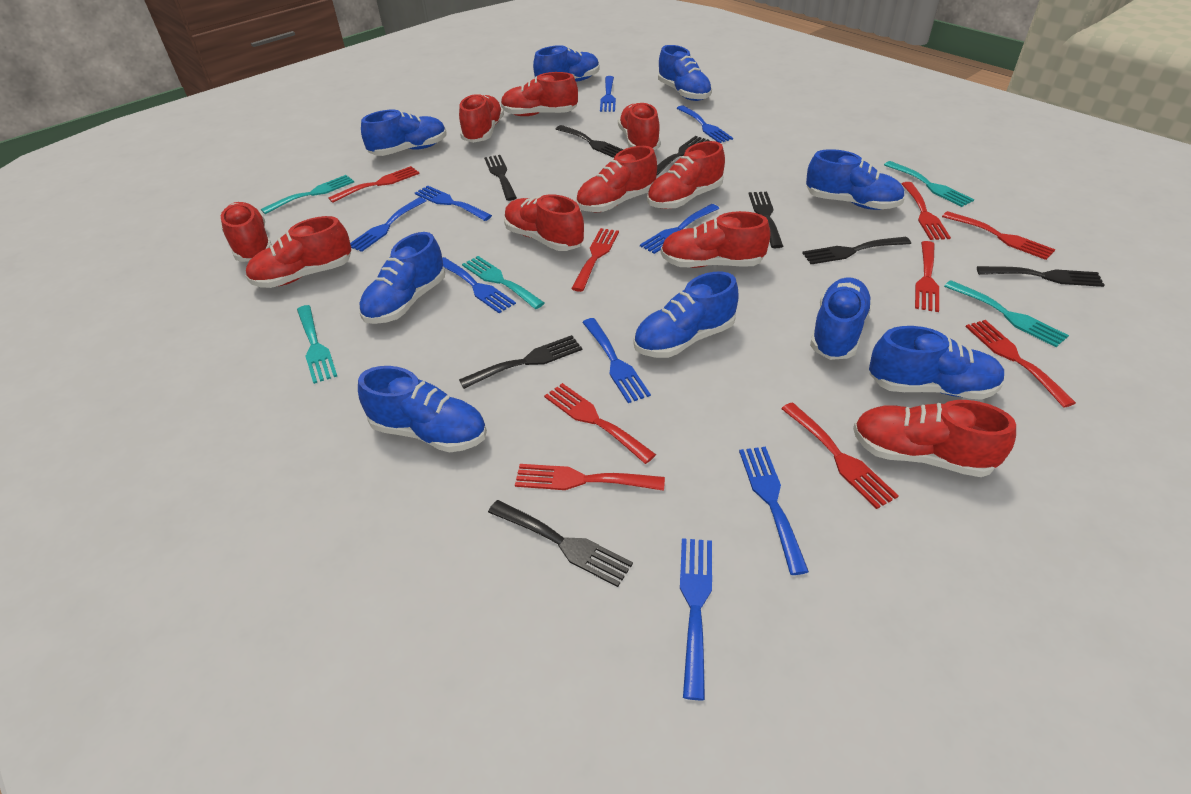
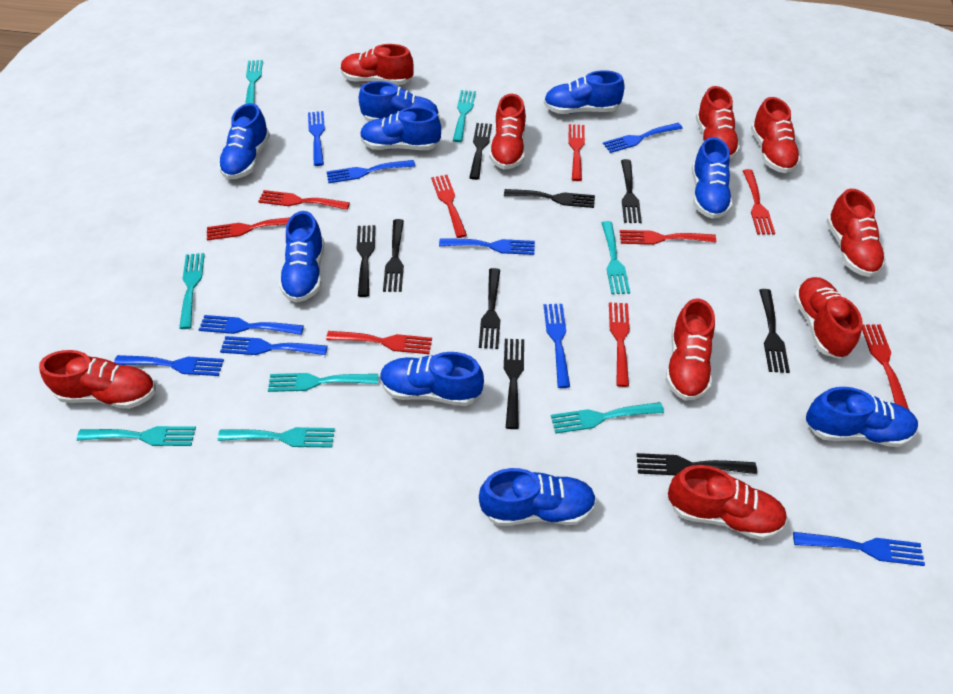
black fork: [459,335,582,389] [484,155,517,201] [488,500,633,587] [556,125,623,158] [656,136,709,176] [749,192,783,248] [802,237,911,264] [977,266,1104,287] = 8 -> [357,225,375,297] [383,219,404,292] [469,123,492,180] [479,268,500,349] [504,189,595,208] [504,339,524,429] [621,159,642,223] [637,453,757,475] [759,289,790,373] = 9
red shoe: [220,202,272,262] [246,216,351,288] [459,93,504,143] [501,72,578,116] [504,194,584,251] [576,146,657,212] [618,102,661,150] [647,141,725,209] [661,211,771,268] [853,400,1016,477] = 10 -> [39,350,156,409] [341,44,414,85] [489,94,526,170] [666,299,715,401] [668,465,787,540] [696,86,740,160] [751,97,801,173] [793,277,863,359] [826,189,886,277] = 9
turquoise fork: [261,175,354,214] [297,305,337,384] [462,256,544,309] [884,161,974,207] [944,280,1069,347] = 5 -> [77,426,196,446] [179,253,205,329] [218,427,335,448] [245,60,263,104] [268,373,378,392] [453,90,476,142] [551,402,664,434] [602,221,630,294] = 8

